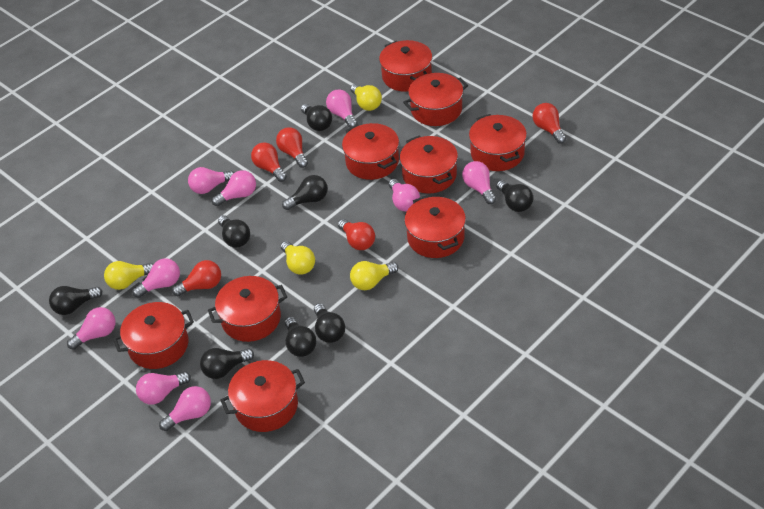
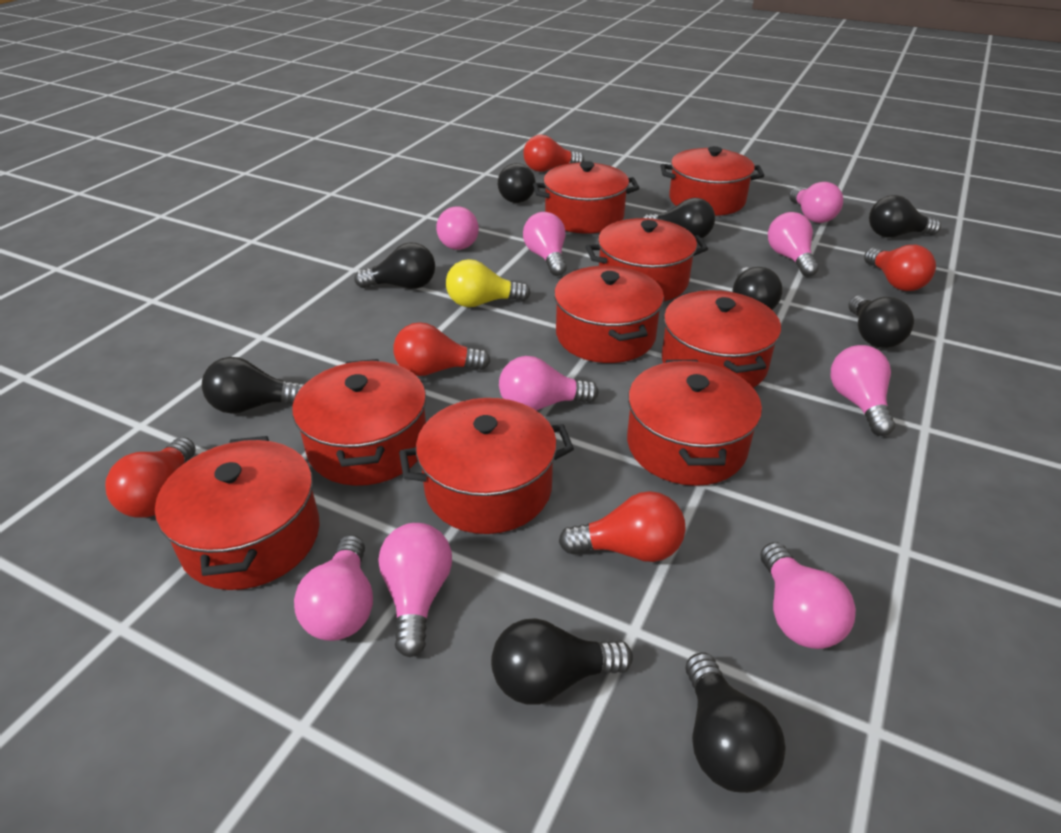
black light bulb: [49,286,102,315] [200,348,254,379] [218,215,250,248] [282,175,328,210] [285,317,316,357] [301,104,332,131] [314,303,345,343] [496,180,533,212] = 8 -> [202,357,305,414] [354,242,435,289] [491,618,633,705] [498,163,536,203] [643,198,715,238] [686,652,786,793] [733,267,783,310] [849,295,914,348] [869,195,941,238] = 9
yellow light bulb: [104,261,153,290] [281,241,315,275] [350,84,382,111] [350,261,399,290] = 4 -> [446,259,531,307] = 1

